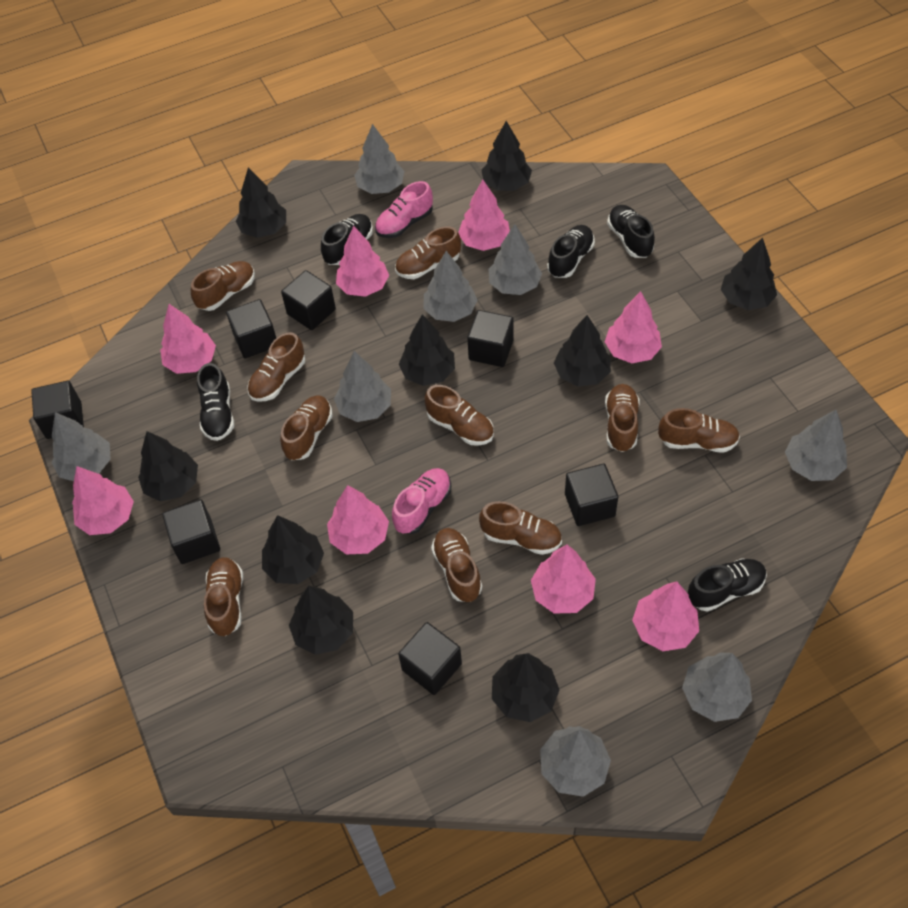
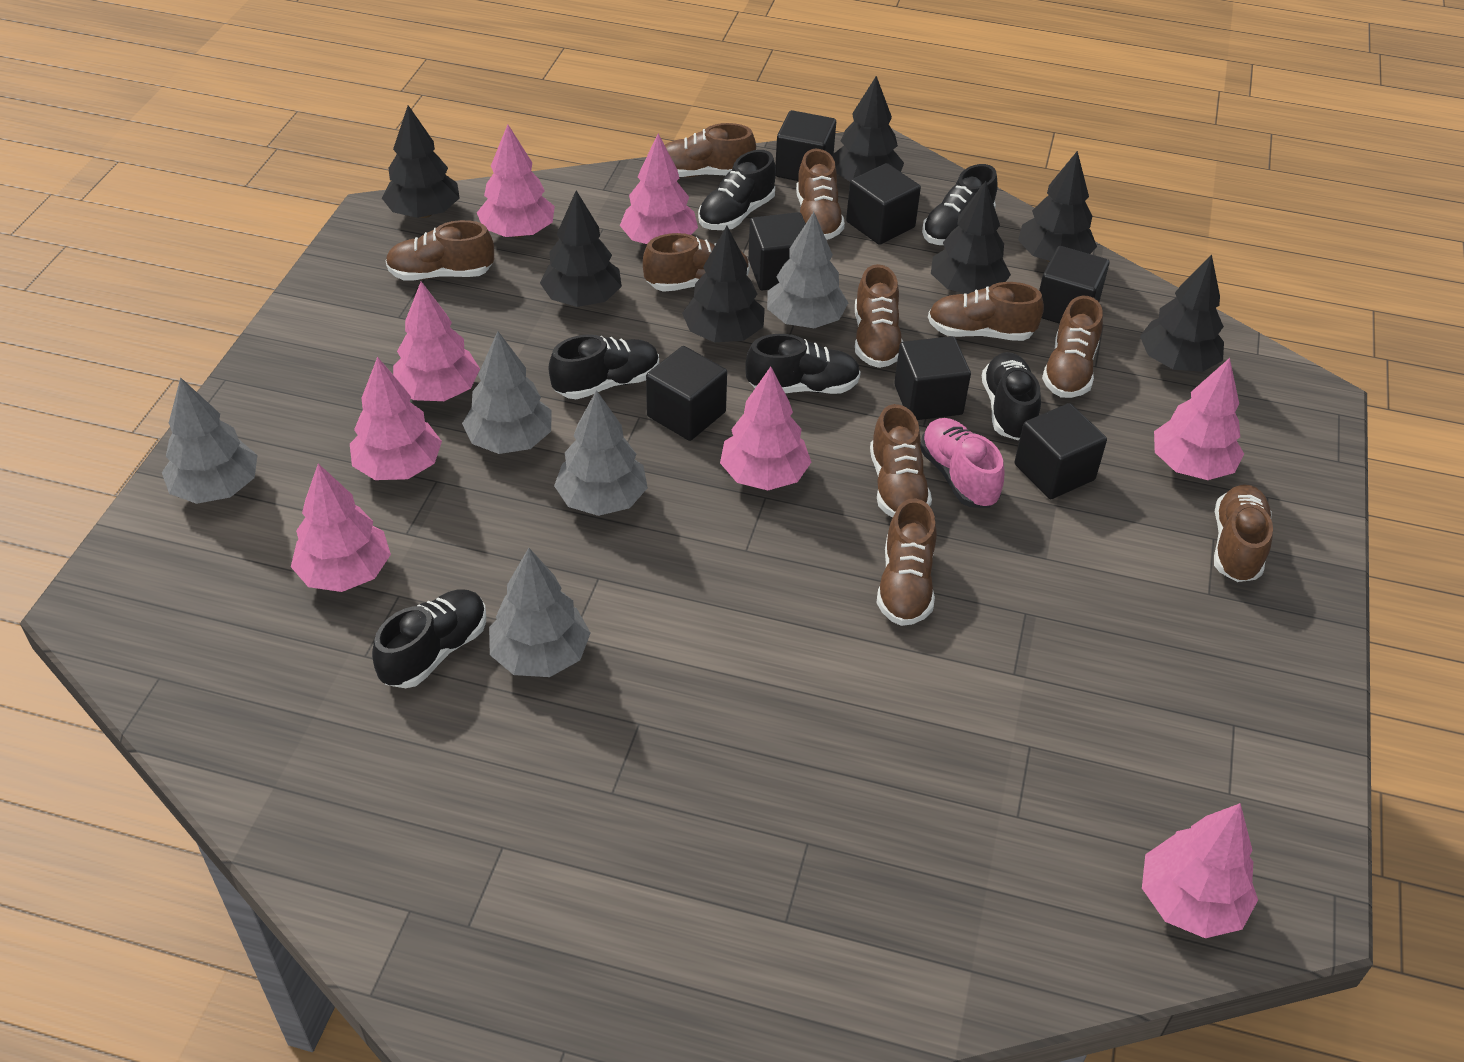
black shoe: [197,363,234,441] [321,214,373,265] [547,225,595,278] [607,205,655,258] [688,558,767,612] = 5 -> [372,590,486,688] [549,334,659,399] [698,150,776,230] [745,334,861,394] [922,164,998,245] [982,352,1041,440] = 6
black tree: [138,431,198,501] [236,168,286,238] [262,515,324,584] [289,586,353,655] [399,314,455,386] [481,121,532,191] [492,653,559,722] [554,315,611,387] [721,238,777,310] = 9 -> [382,105,460,218] [540,190,622,307] [682,226,765,343] [831,76,904,181] [931,181,1011,294] [1018,151,1097,262] [1140,254,1224,372] = 7
grey tree: [52,412,111,481] [334,351,391,422] [354,124,404,194] [423,251,477,322] [489,224,542,295] [540,726,611,797] [682,653,752,722] [785,410,847,481] = 8 -> [162,377,257,504] [462,331,551,454] [489,548,590,677] [554,390,648,516] [767,212,848,328] = 5
pink shoe: [375,181,433,238] [392,468,451,534] = 2 -> [920,418,1005,508] = 1

